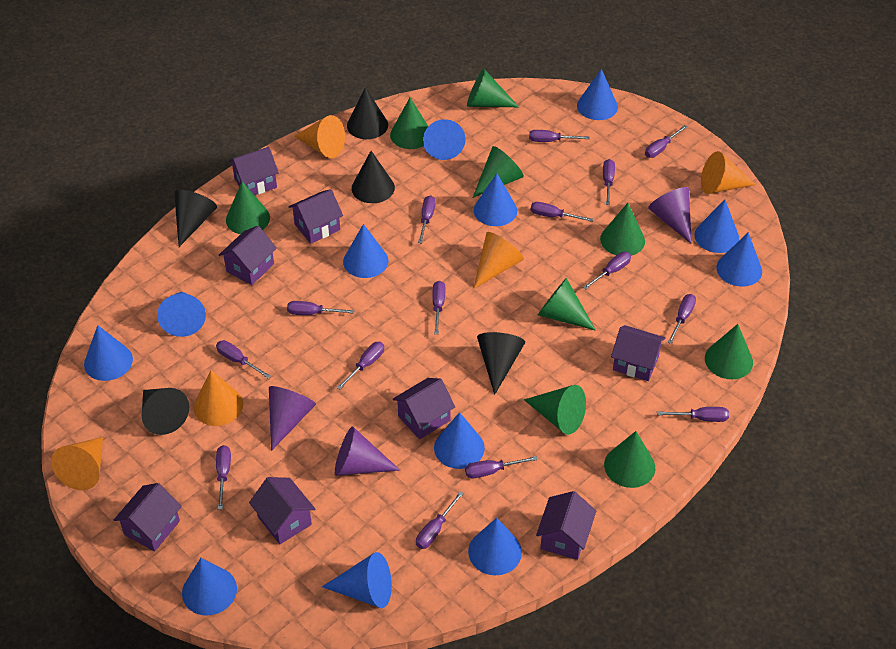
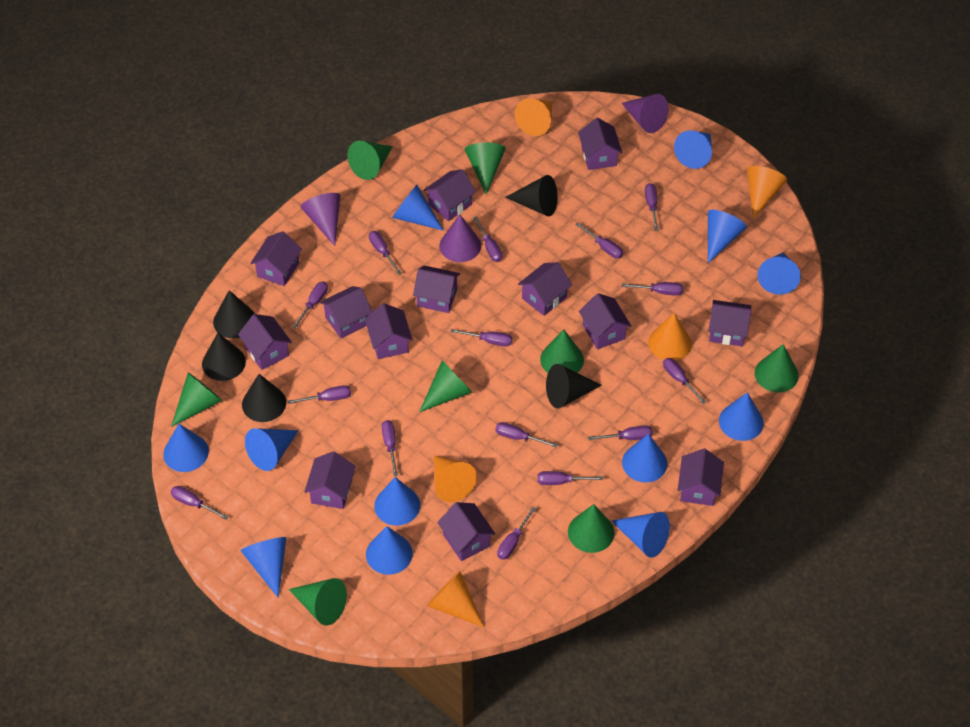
green cone: [226,182,270,234] [390,98,428,149] [467,69,519,107] [472,146,524,198] [524,385,586,435] [538,278,596,331] [600,203,645,256] [604,431,655,488] [705,324,753,379] = 9 -> [171,372,223,427] [289,578,347,626] [348,141,393,180] [419,360,472,412] [465,142,505,195] [540,330,584,373] [568,504,614,553] [755,344,799,392] = 8
purple house: [114,483,182,551] [219,226,277,285] [228,147,279,195] [249,477,315,544] [289,189,343,244] [393,378,455,439] [536,491,596,560] [611,325,666,381] = 8 -> [238,314,292,370] [250,231,302,286] [304,451,355,509] [320,286,372,338] [365,303,412,359] [413,266,460,313] [424,169,476,221] [437,502,495,561] [518,262,572,316] [578,118,622,170] [579,293,631,349] [678,449,724,506] [708,300,751,346] = 13

